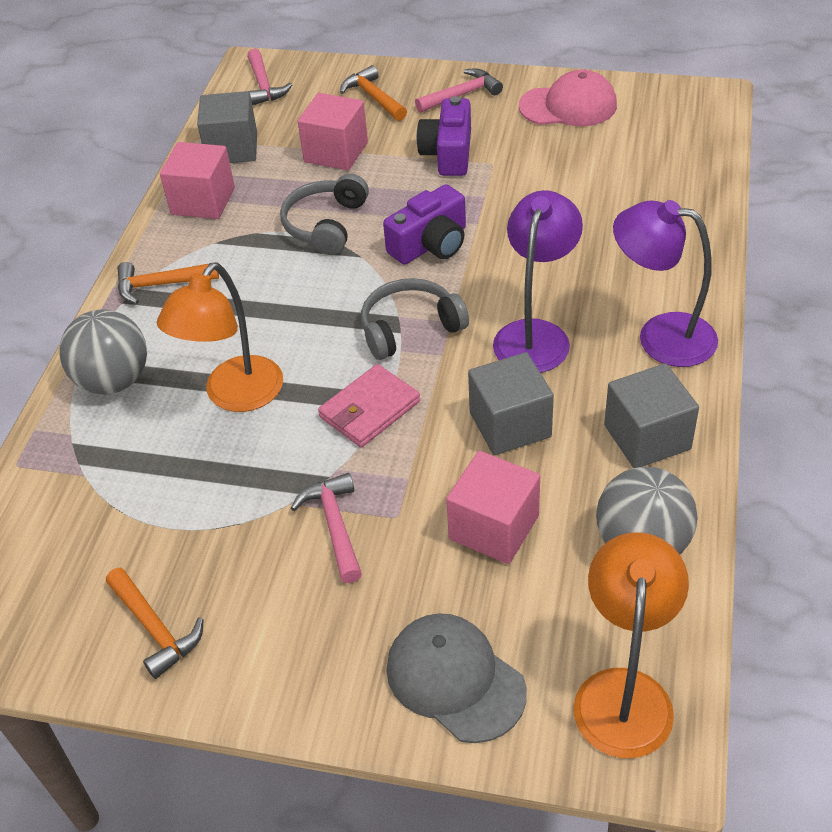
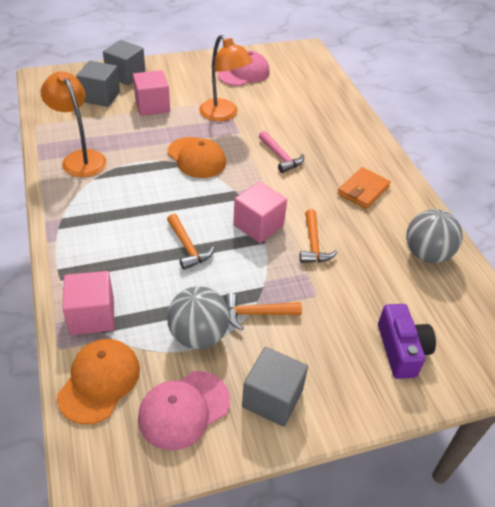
grey cap: [387,613,527,743] = 1 -> none = 0
grey headphones: [280,174,369,255] [361,278,469,360] = 2 -> none = 0
orange cap: none = 0 -> [57,339,140,424] [167,137,226,178] = 2
orange wallet: none = 0 -> [337,167,391,209] = 1
pink cap: [519,70,617,126] = 1 -> [138,371,230,450] [217,51,270,86] = 2
pink hammer: [247,49,292,105] [291,473,362,583] [415,68,503,113] = 3 -> [259,131,304,173] = 1
pink wallet: [318,364,420,447] = 1 -> none = 0
purple camera: [383,184,466,264] [417,96,471,176] = 2 -> [378,304,436,379] = 1
purple lamp: [493,190,583,373] [613,200,718,367] = 2 -> none = 0

